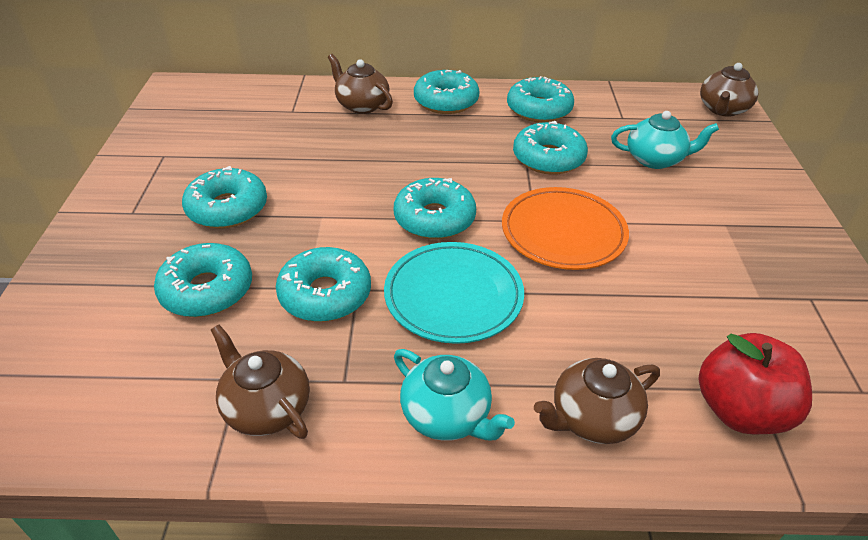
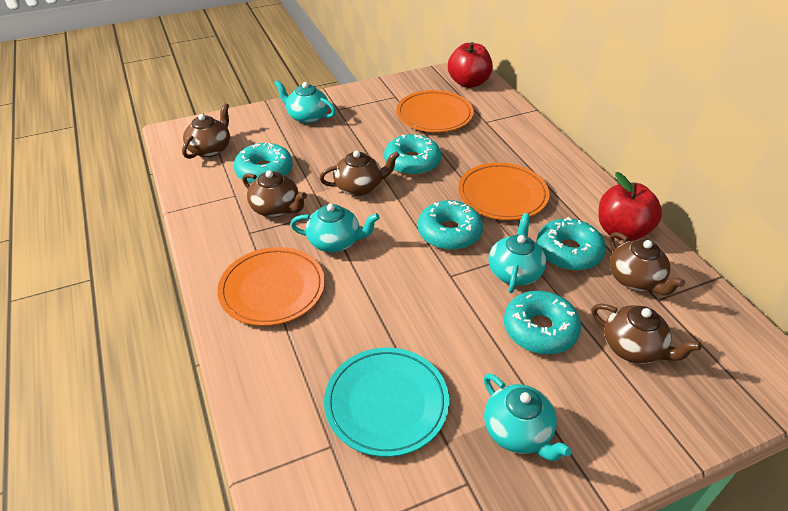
brown teapot: [211,325,310,439] [328,54,393,114] [534,358,660,444] [700,63,758,117] = 4 -> [182,103,230,159] [242,170,307,217] [319,150,400,196] [591,304,701,364] [609,232,685,296] = 5
orange plate: [502,187,629,270] = 1 -> [217,247,325,326] [396,90,474,132] [458,163,550,220] = 3
red apple: [699,333,812,434] = 1 -> [448,42,493,88] [598,172,662,241] = 2
turquoise donut: [154,243,252,317] [182,166,267,229] [276,247,371,322] [394,178,476,239] [414,70,480,114] [507,76,574,123] [513,121,588,175] = 7 -> [234,142,293,184] [384,134,441,176] [418,200,483,250] [504,290,581,354] [537,217,606,271] = 5
turquoise teapot: [394,349,515,441] [611,111,719,169] = 2 -> [274,80,336,124] [290,204,380,252] [484,373,572,461] [489,213,546,293] = 4

